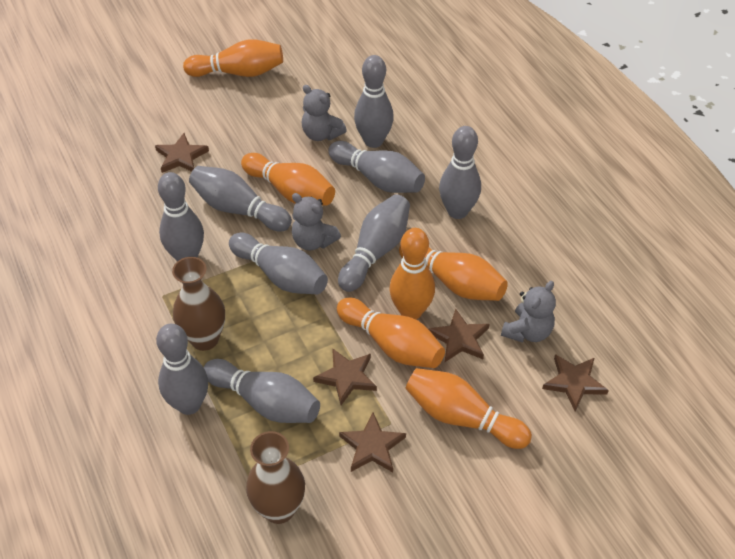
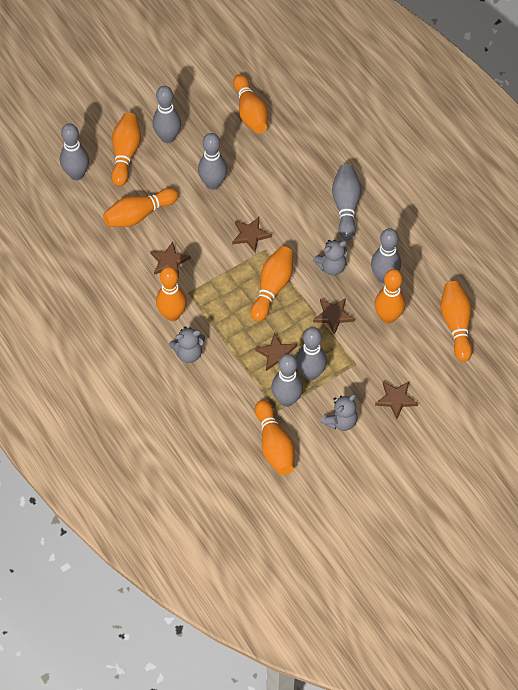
brown vase: [172,257,225,351] [246,431,305,524] = 2 -> none = 0
grey bowling pin: [156,324,208,415] [158,172,204,261] [189,166,292,231] [204,359,320,423] [229,233,328,294] [328,141,425,193] [338,194,410,292] [354,55,394,148] [439,126,481,219] = 9 -> [60,123,89,180] [153,86,181,143] [198,133,227,190] [271,354,303,407] [296,327,327,380] [332,164,361,240] [371,228,401,284] = 7
orange bowling pin: [183,39,283,77] [241,153,335,205] [337,298,445,368] [389,228,435,319] [399,245,508,301] [405,368,532,449] = 6 -> [103,188,178,227] [111,113,141,186] [156,267,187,321] [233,74,268,134] [251,246,293,322] [255,400,295,475] [375,269,405,324] [441,281,472,362] = 8

